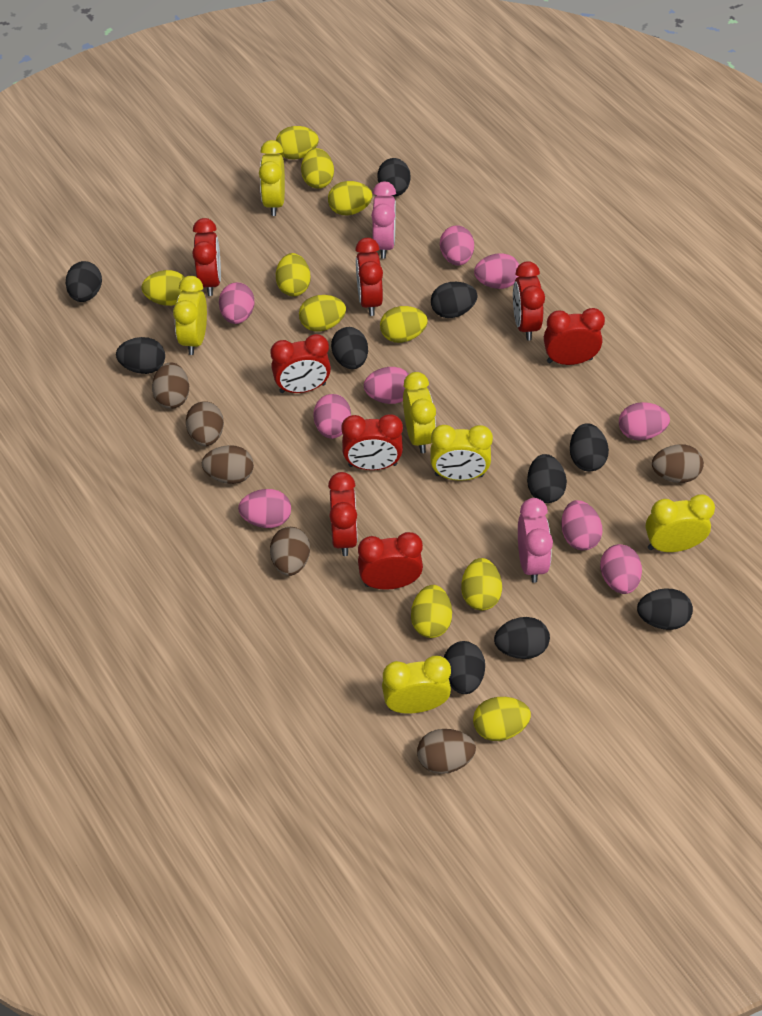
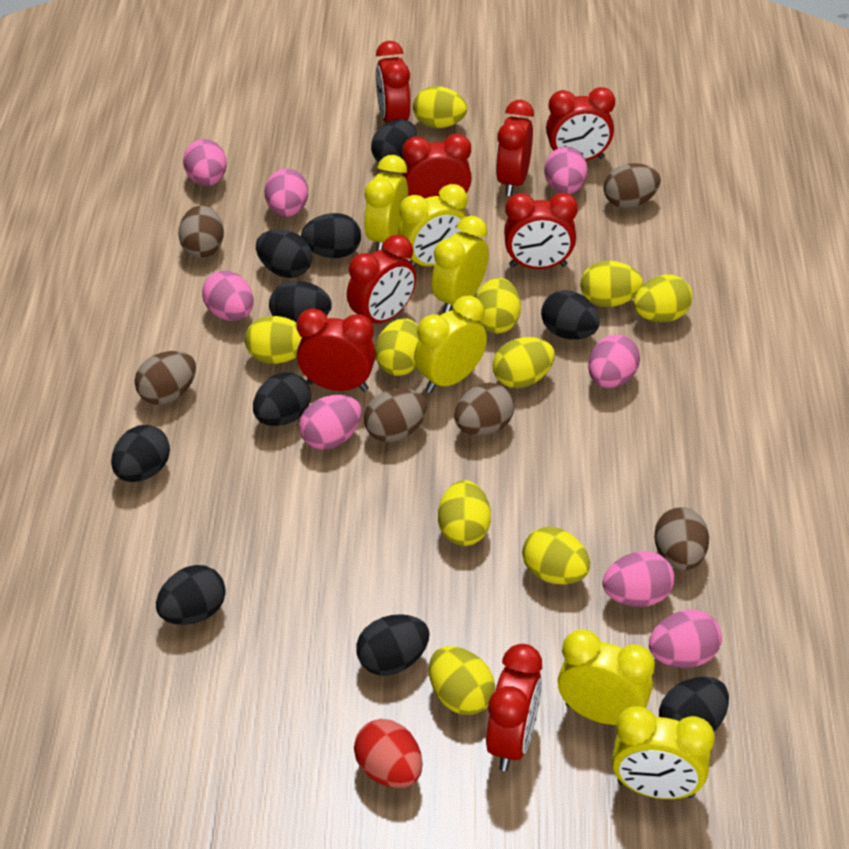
pink clock: [371,182,396,259] [518,498,553,583] = 2 -> none = 0
pink egg: [219,282,255,324] [238,489,291,528] [314,394,351,439] [364,367,409,404] [440,225,474,265] [474,253,519,289] [561,500,603,550] [600,544,642,594] [619,402,670,440] = 9 -> [183,139,227,186] [202,271,254,321] [265,169,308,217] [299,395,362,450] [544,147,588,194] [588,335,640,388] [603,551,674,607] [649,610,722,668] = 8
red egg: none = 0 -> [354,719,423,788] = 1

